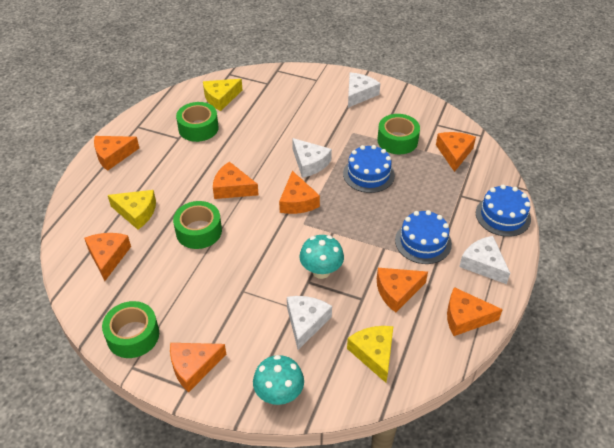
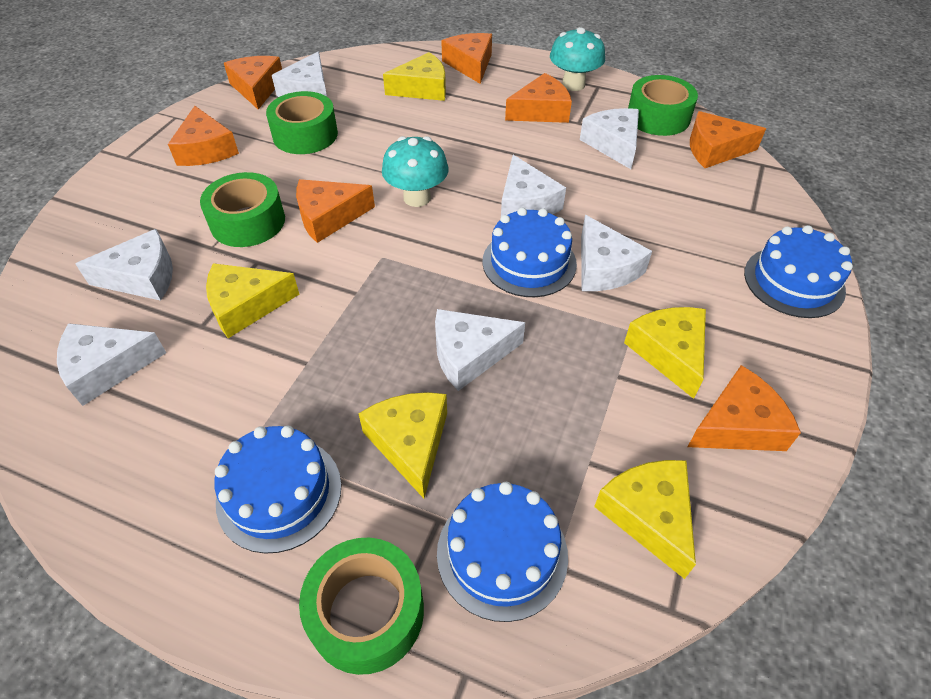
blue cake: [343,145,395,193] [395,210,452,264] [476,185,531,237] = 3 -> [214,426,341,554] [437,482,568,622] [482,208,577,297] [744,225,853,318] = 4
orange cheese: [84,233,131,281] [94,136,139,171] [170,343,226,392] [213,162,259,199] [279,171,320,214] [377,268,428,313] [436,132,476,172] [447,287,503,336] = 8 -> [168,106,239,166] [224,56,282,110] [296,179,375,243] [441,33,492,84] [505,73,572,123] [688,365,801,451] [690,111,766,168] = 7
white cheese: [287,296,332,350] [292,138,332,178] [348,73,380,108] [459,236,510,284] = 4 -> [57,323,166,406] [75,229,173,301] [272,51,327,97] [435,309,525,391] [501,155,566,217] [580,108,639,169] [581,215,652,291] = 7
yellow cheese: [108,190,156,230] [203,79,242,111] [347,326,393,383] = 3 -> [206,263,299,338] [358,392,447,498] [383,52,446,101] [594,460,696,579] [624,307,706,399] = 5

